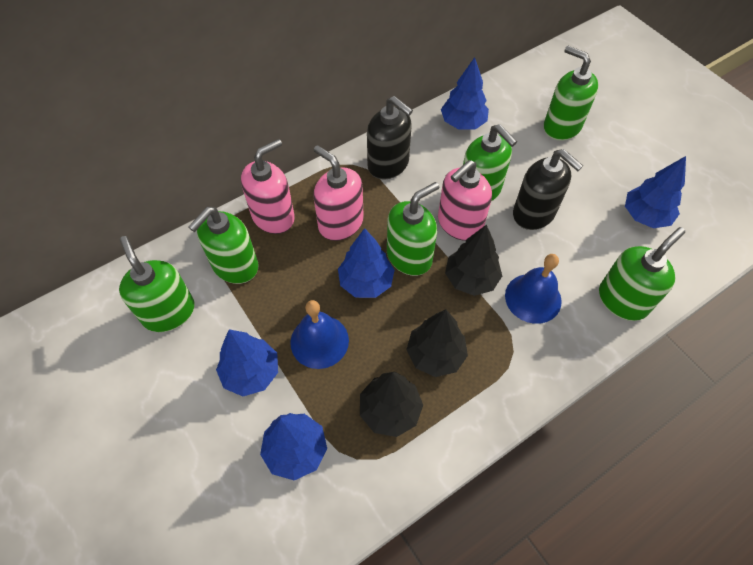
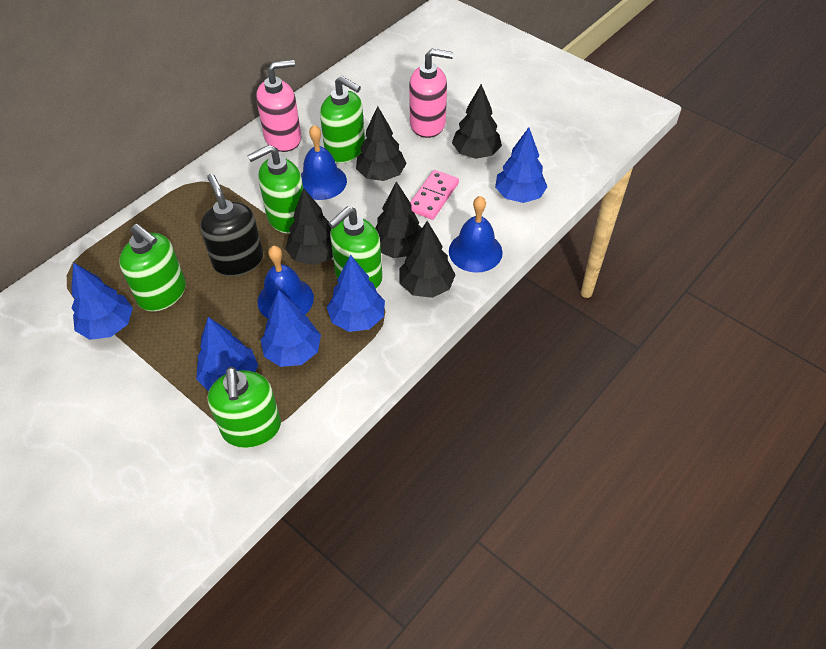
black soap dispenser: [367,96,413,180] [513,149,583,230] = 2 -> [200,174,263,276] = 1
black tree: [360,372,423,437] [406,309,468,377] [445,224,502,296] = 3 -> [285,189,333,265] [356,106,407,181] [375,181,422,258] [399,221,456,298] [452,84,502,159] = 5
blue bell: [290,300,349,369] [505,254,562,324] = 2 -> [258,246,314,319] [301,125,347,200] [449,196,503,273] = 3
green soap dispenser: [119,236,195,332] [188,207,258,284] [387,182,439,276] [463,124,517,201] [544,46,598,141] [599,227,685,321] = 6 -> [119,224,186,311] [208,367,281,448] [247,145,303,234] [320,76,365,164] [328,206,382,289] = 5
pink domino: none = 0 -> [410,170,459,220] = 1
pink soap dispenser: [241,139,295,234] [313,145,364,241] [438,160,492,241] = 3 -> [256,60,301,152] [409,49,453,138] = 2

